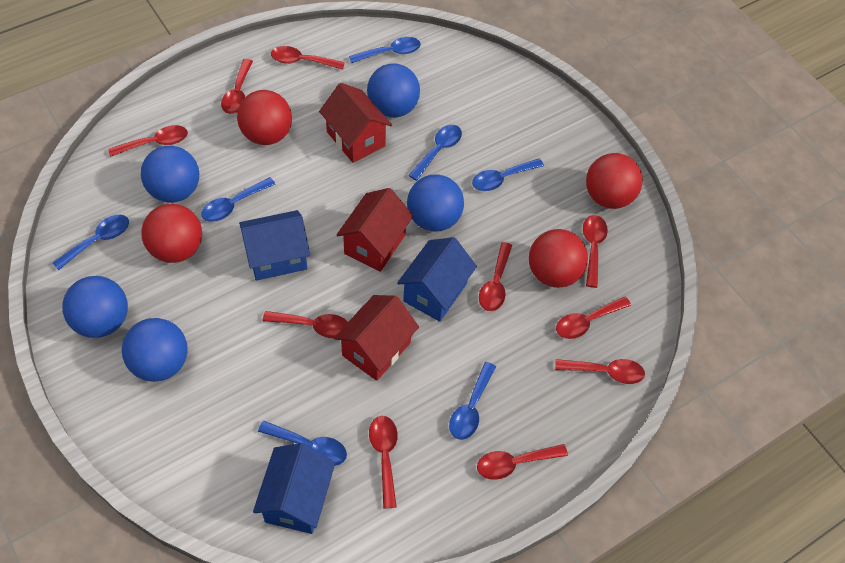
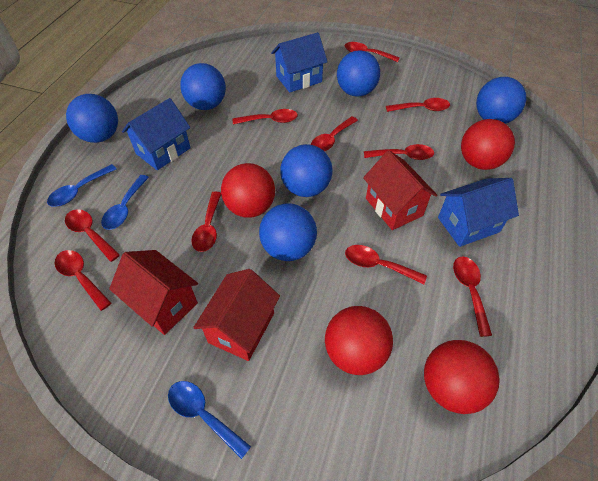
blue ball: [62,276,128,338] [122,318,188,382] [141,146,199,203] [367,63,420,118] [407,175,464,232] = 5 -> [66,94,118,143] [180,63,226,110] [259,204,317,261] [280,144,333,197] [337,50,380,97] [476,77,526,124] = 6
blue spoon: [53,215,129,270] [201,177,275,222] [258,421,347,466] [349,37,421,63] [408,125,462,181] [449,362,496,440] [472,158,544,191] = 7 -> [47,164,117,207] [101,175,149,230] [168,381,251,459] = 3

